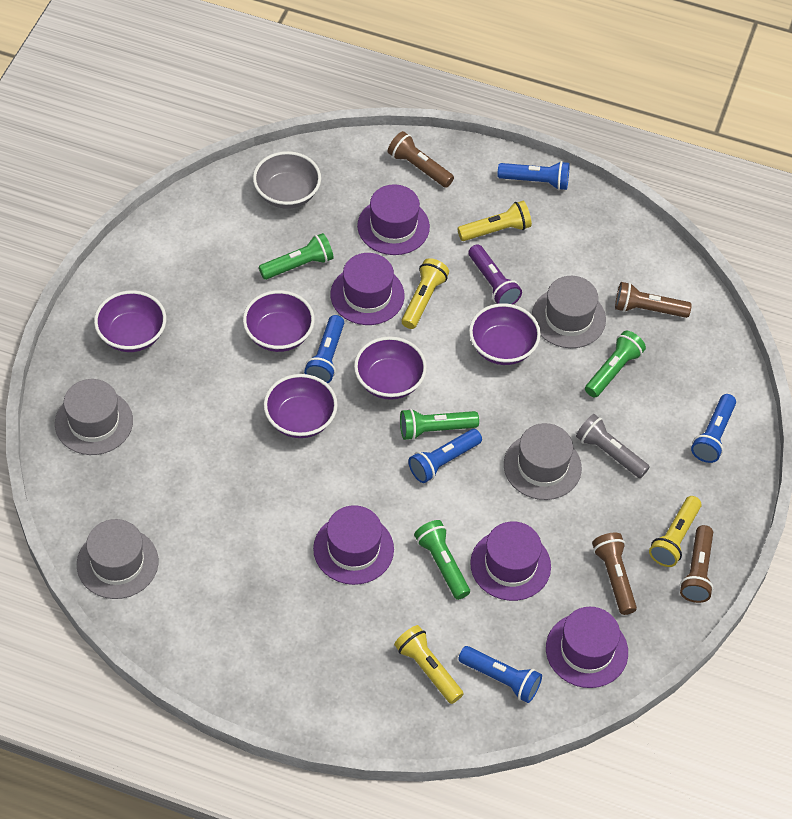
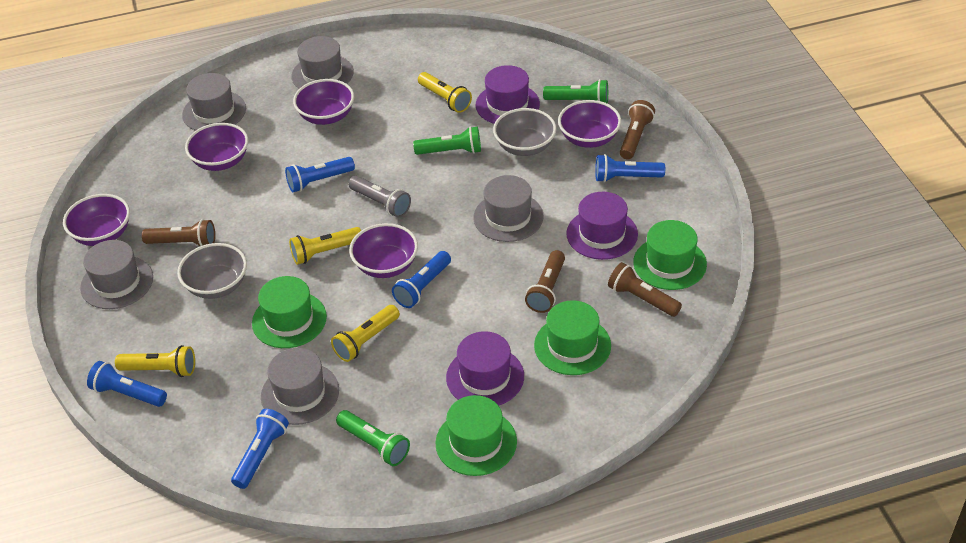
green flashlight: [259,233,334,280] [400,409,479,440] [414,520,470,600] [585,331,646,398] = 4 -> [336,410,410,466] [413,126,481,155] [543,79,608,104] = 3
green hat: none = 0 -> [252,276,327,348] [435,395,517,476] [534,300,611,375] [633,220,707,290] = 4
grey bowl: [253,151,321,209] = 1 -> [177,243,247,299] [493,108,557,156] = 2
grey hat: [55,379,133,455] [77,519,158,599] [504,423,582,500] [532,276,606,348] = 4 -> [80,240,153,309] [182,73,246,131] [261,348,339,425] [292,36,354,89] [473,175,544,242] = 5
purple flashlight: [468,244,522,305] = 1 -> none = 0
purple hat: [313,505,394,585] [330,253,405,325] [357,184,430,255] [470,521,551,601] [546,607,628,688] = 5 -> [446,331,524,406] [475,65,540,124] [566,192,638,260] = 3

